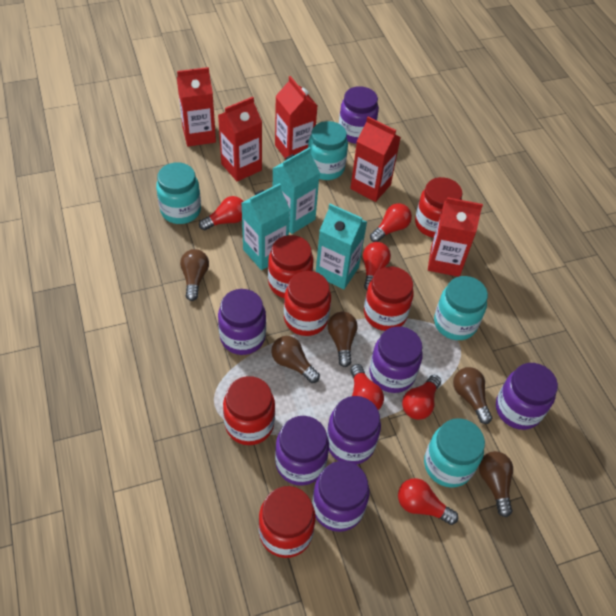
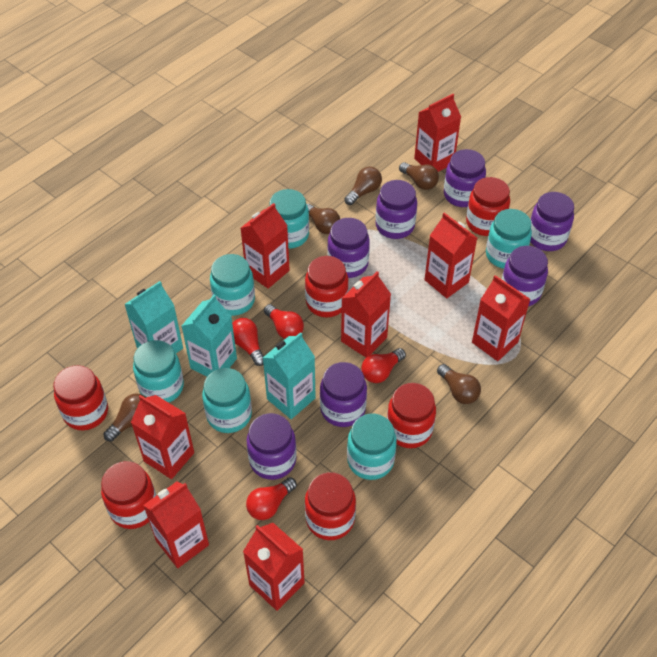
red carton: [177,67,216,147] [218,97,262,182] [275,76,317,159] [350,117,401,202] [428,197,483,277] = 5 -> [131,395,194,479] [143,481,209,568] [241,203,290,289] [243,523,305,611] [341,271,391,357] [414,94,461,172] [424,213,477,298] [472,275,530,361] = 8
red light bulb: [199,196,244,231] [350,364,384,410] [363,242,391,290] [370,203,412,242] [398,478,458,525] [402,375,441,420] = 6 -> [232,318,264,366] [246,477,297,520] [264,304,304,339] [361,348,406,383] = 4
turquoise jar: [156,162,201,224] [308,121,348,180] [424,418,485,488] [434,276,488,340] = 4 -> [133,340,184,403] [202,368,252,433] [210,254,255,316] [269,189,309,249] [347,414,397,480] [486,209,532,269] = 6

